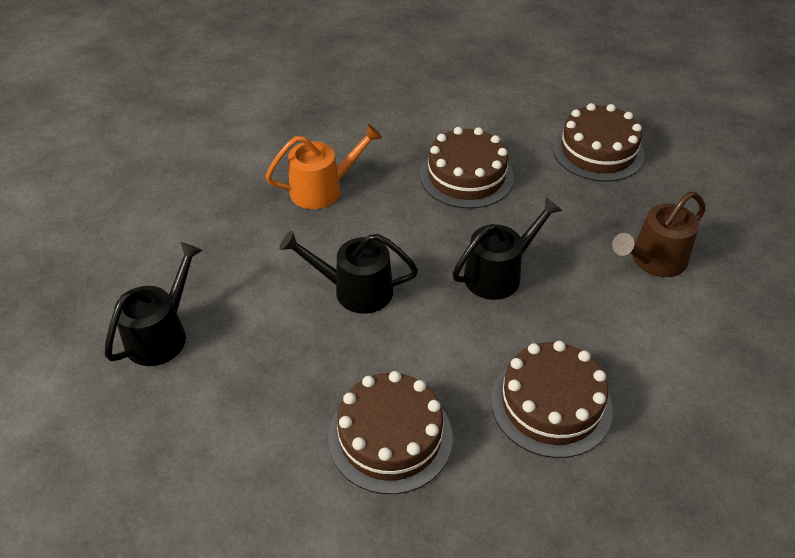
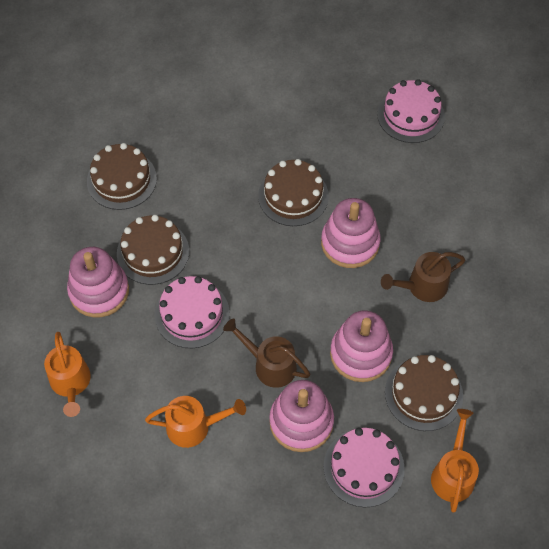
black watering can: [105,242,203,366] [279,230,418,314] [453,197,563,300] = 3 -> none = 0
brown watering can: [612,192,705,277] = 1 -> [223,318,310,388] [381,252,466,302] = 2
orange watering can: [265,124,382,209] = 1 -> [44,332,91,417] [145,396,246,448] [431,409,479,513] = 3
pink cake: none = 0 -> [155,276,230,348] [324,428,405,507] [377,79,445,143] = 3
pink stacking toy: none = 0 -> [67,247,129,317] [269,380,334,452] [321,198,380,268] [330,311,393,382] = 4

